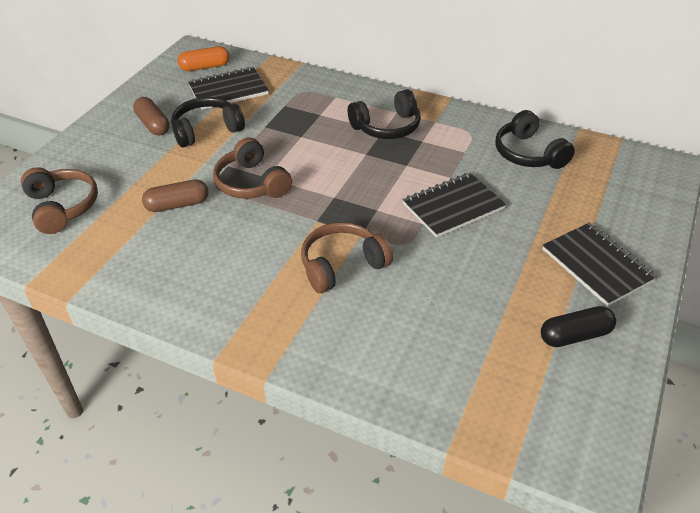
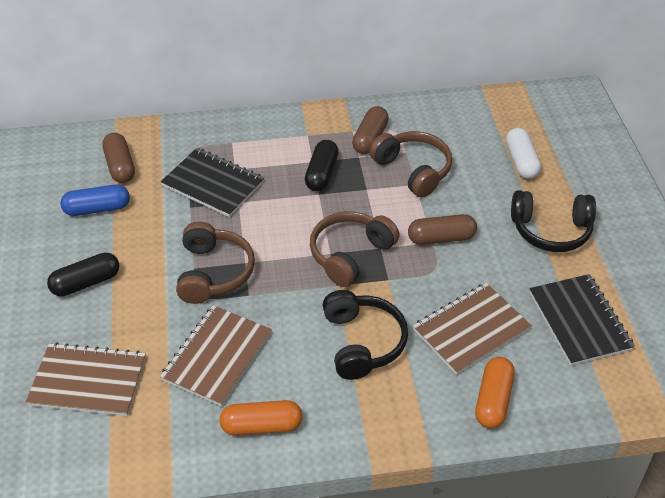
black capsule: [541,306,616,347] = 1 -> [47,252,119,296] [305,140,339,191] = 2
black headphones: [171,97,245,148] [348,89,421,139] [495,110,575,169] = 3 -> [322,290,408,380] [511,190,596,252] = 2
black notebook: [188,67,269,110] [403,173,506,238] [543,223,657,306] = 3 -> [161,148,264,217] [529,274,635,366] = 2
blue capsule: none = 0 -> [60,184,130,216] = 1
brown capsule: [133,97,170,135] [142,179,208,212] = 2 -> [102,133,135,183] [352,106,389,154] [408,214,477,245] = 3
brown notebook: none = 0 -> [26,342,146,416] [160,305,272,406] [413,283,532,375] = 3
orange capsule: [177,46,230,71] = 1 -> [219,400,302,436] [475,357,514,428] = 2
white capsule: none = 0 -> [506,128,541,179] = 1

